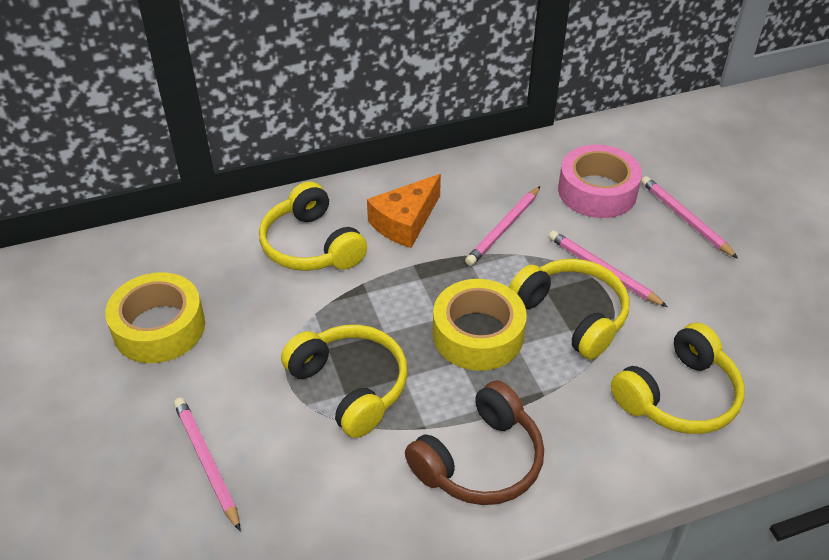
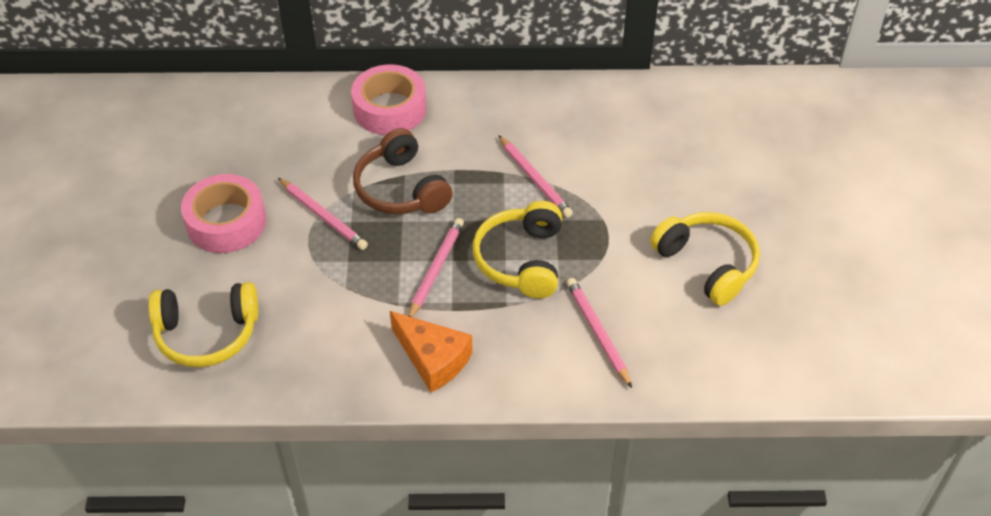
pink tape: [558,145,642,218] = 1 -> [181,174,266,253] [351,64,426,135] = 2
yellow headphones: [259,181,367,271] [281,325,408,438] [509,259,630,360] [611,323,745,434] = 4 -> [148,282,259,367] [472,201,562,298] [650,212,760,306] = 3
yellow tape: [105,272,205,363] [433,279,527,371] = 2 -> none = 0

